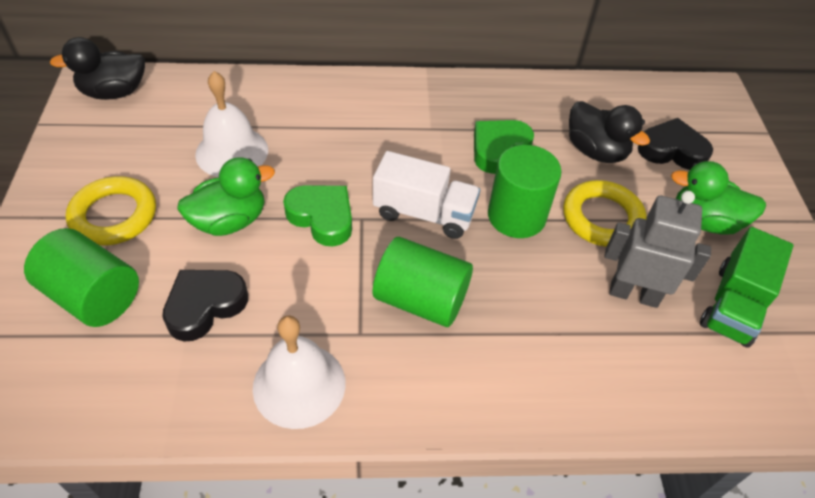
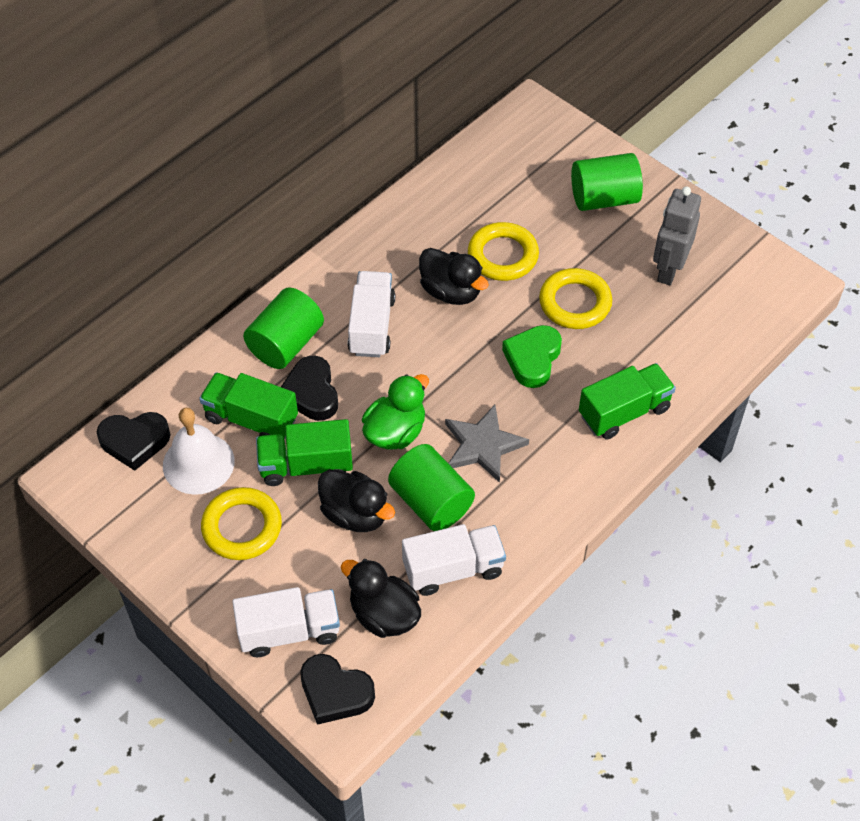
black duck: [50,37,145,100] [569,101,650,163] = 2 -> [318,469,395,532] [341,559,421,638] [419,248,489,305] = 3
black heart: [162,270,248,342] [638,118,713,170] = 2 -> [97,412,170,471] [281,356,338,421] [300,654,375,725] = 3
green duck: [177,157,275,236] [671,161,766,235] = 2 -> [362,374,429,450] = 1
green heart: [283,185,352,246] [474,120,534,174] = 2 -> [502,325,562,388] = 1
green truck: [700,227,794,348] = 1 -> [199,372,298,439] [256,419,353,486] [579,363,676,440] = 3
grey star: none = 0 -> [445,405,529,483] = 1
white bell: [195,71,268,177] [253,315,345,429] = 2 -> [163,408,235,495] = 1
white truck: [373,151,480,239] = 1 -> [232,587,340,657] [348,271,395,357] [402,524,506,596] = 3
yellow ring: [66,176,156,246] [563,180,647,247] = 2 -> [201,487,282,560] [468,222,539,281] [539,268,612,329] = 3

